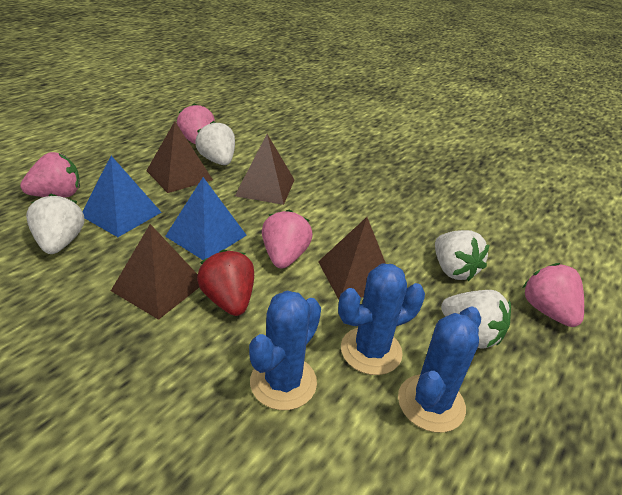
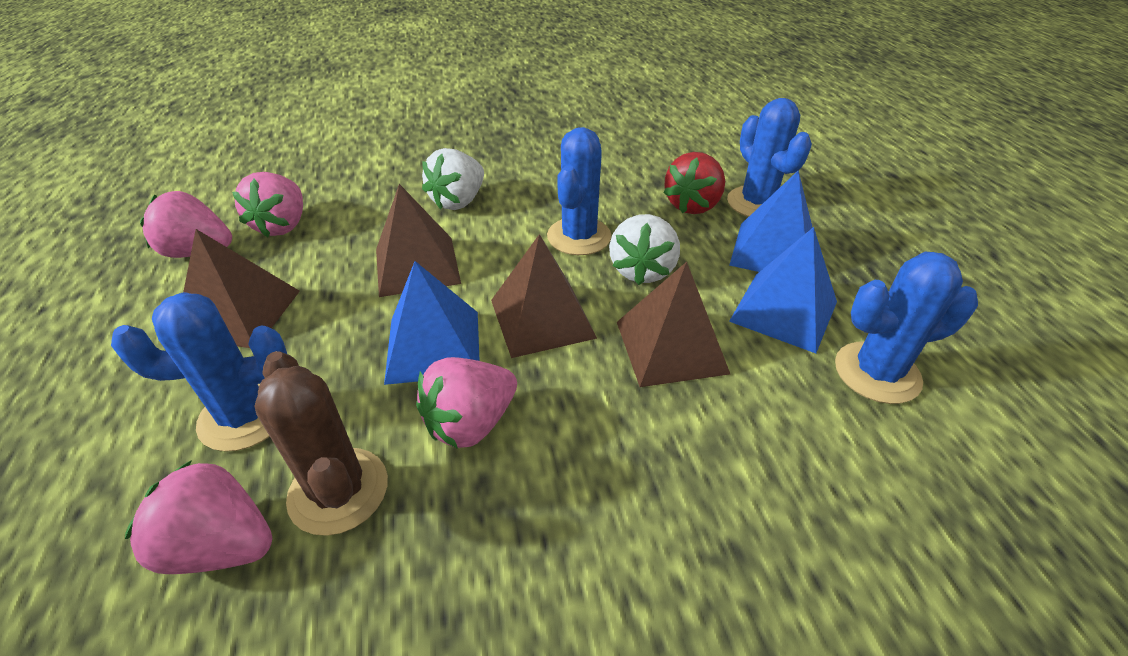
blue cactus: [249,291,321,410] [338,263,425,375] [398,307,481,433] = 3 -> [111,292,287,452] [547,127,611,255] [727,98,812,217] [835,252,978,404] = 4
blue pyramid: [82,156,162,237] [165,177,247,260] = 2 -> [384,261,480,385] [729,170,813,272] [729,227,837,353] = 3
brown cactus: none = 0 -> [254,351,388,536] = 1
white strawberry: [26,194,84,254] [195,121,235,165] [435,230,489,281] [441,290,511,348] = 4 -> [422,148,484,210] [609,214,680,285] = 2

